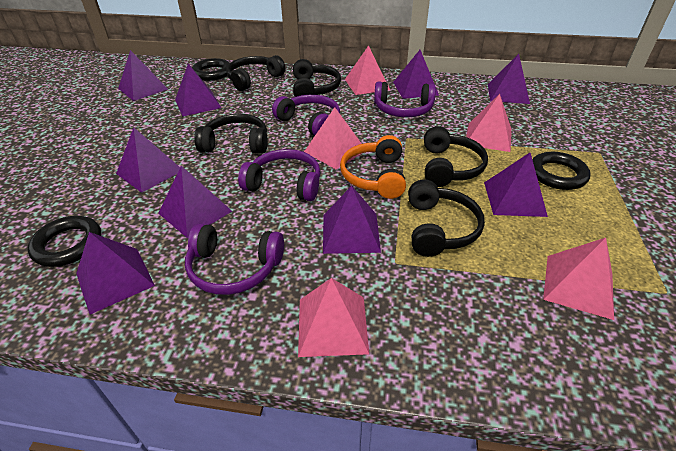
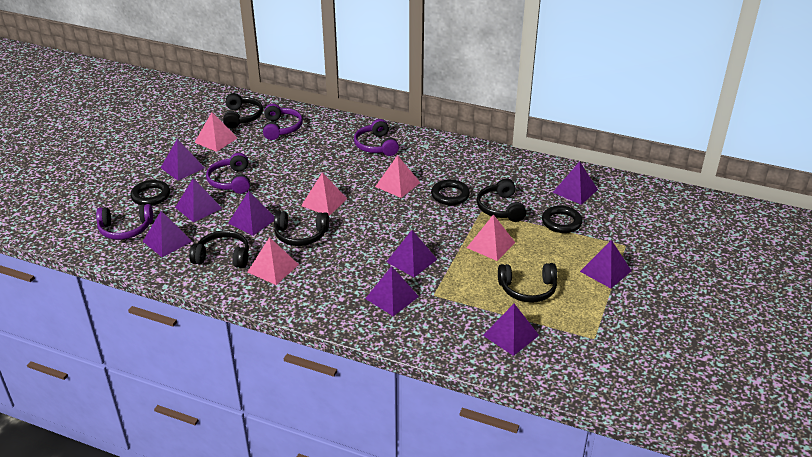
orange headphones: [340,135,406,199] = 1 -> none = 0

